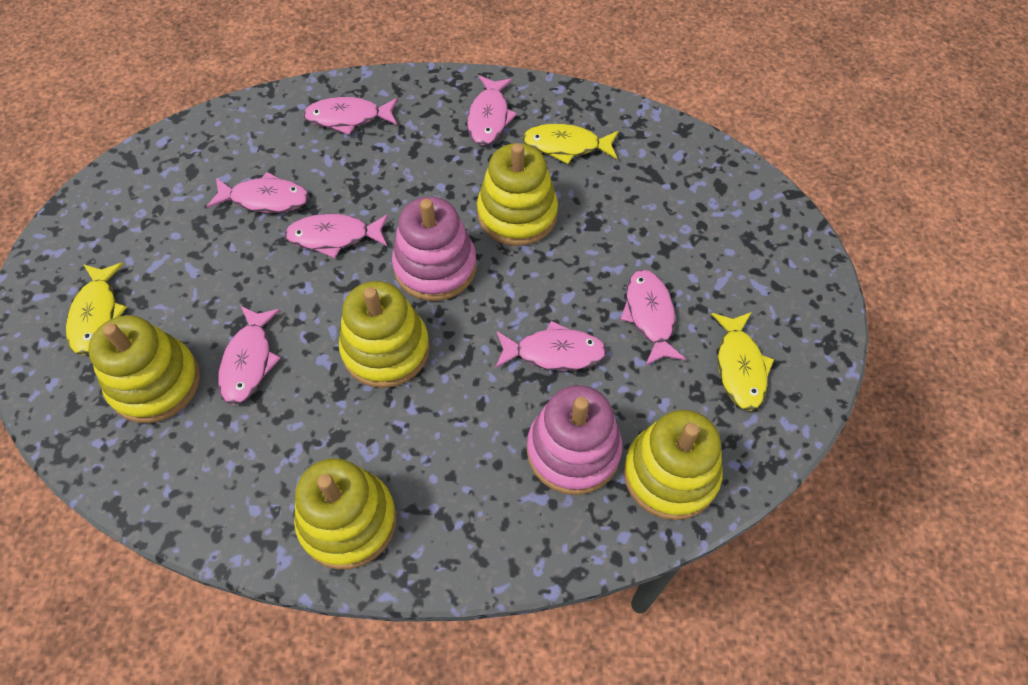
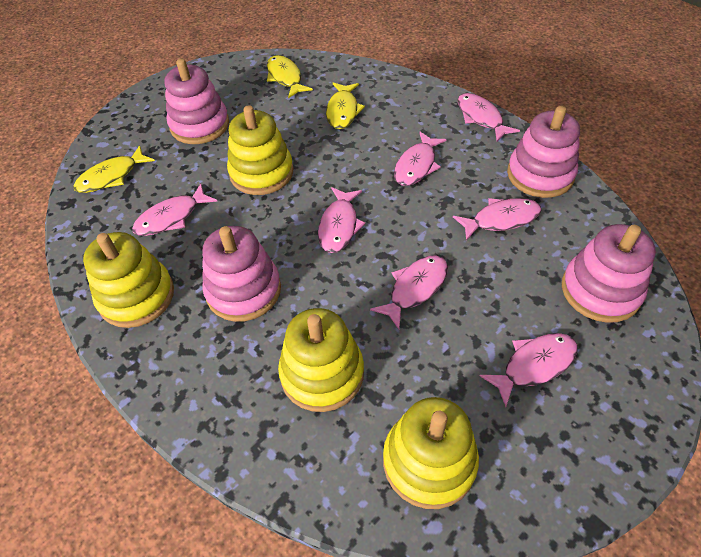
pink stacking toy: [392,197,477,301] [527,385,622,495] = 2 -> [164,58,229,144] [202,226,281,322] [507,106,580,198] [562,224,656,323] = 4
yellow stacking toy: [88,315,200,423] [294,458,396,570] [339,281,430,388] [477,143,558,246] [623,410,723,520] = 5 -> [83,232,174,328] [227,105,293,195] [278,308,364,412] [383,397,479,509] = 4

